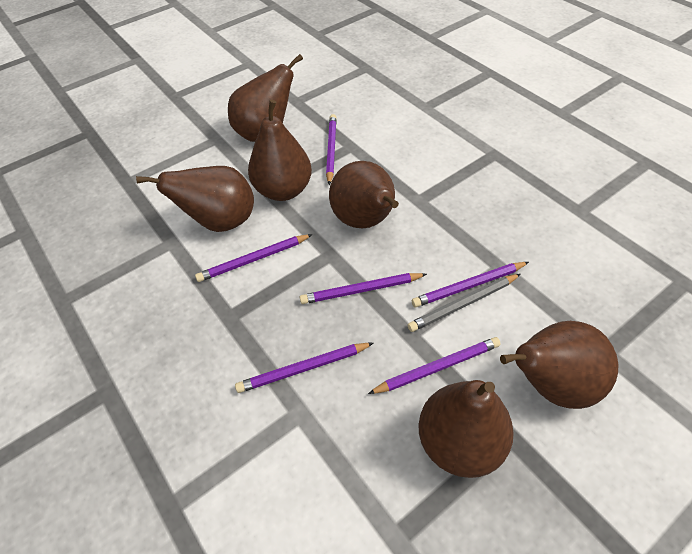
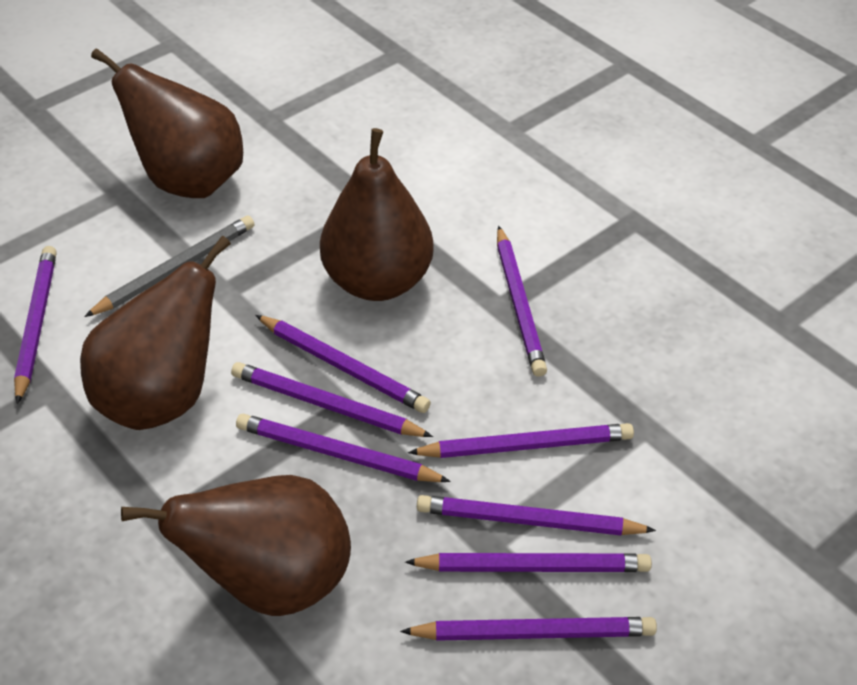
brown pear: [136,166,254,232] [228,54,303,142] [248,100,312,201] [329,161,399,228] [419,380,514,478] [500,321,618,409] = 6 -> [80,236,231,430] [91,48,243,198] [121,475,351,616] [320,128,434,301] = 4
purple pencil: [195,234,313,282] [235,343,373,393] [300,273,427,304] [326,114,337,185] [368,337,501,394] [412,262,529,307] = 6 -> [14,246,57,404] [231,362,433,437] [236,414,451,482] [255,315,431,413] [400,617,657,641] [405,553,652,572] [408,423,634,458] [417,495,656,536] [497,226,547,377] = 9

